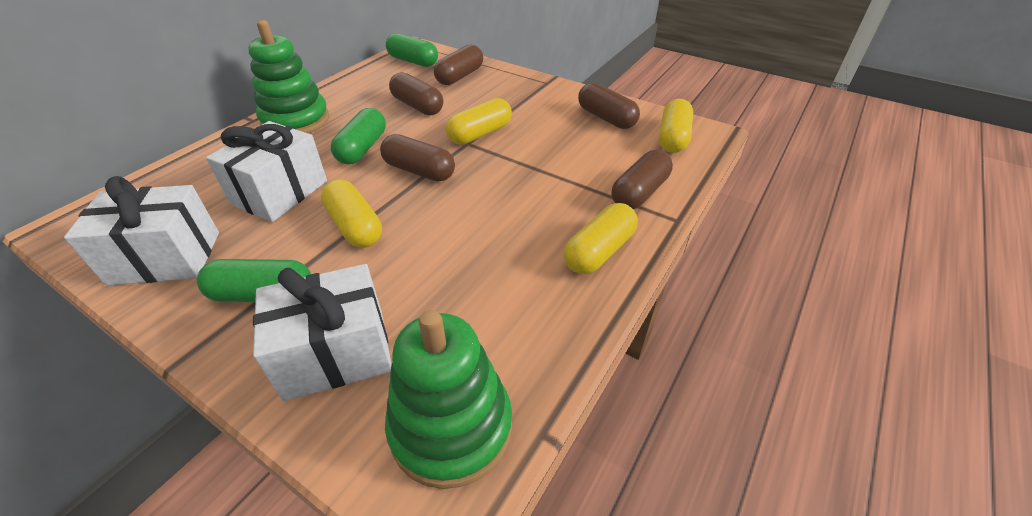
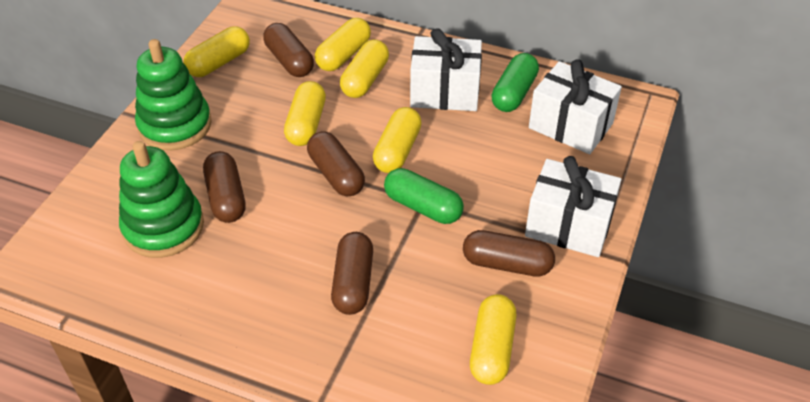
green capsule: [197,259,311,302] [331,108,386,164] [386,33,438,67] = 3 -> [384,168,464,224] [491,53,539,112] = 2
yellow capsule: [321,179,382,248] [446,98,512,145] [564,203,638,274] [659,99,693,153] = 4 -> [183,26,250,77] [284,81,326,146] [315,18,371,71] [340,39,389,98] [373,107,422,173] [470,294,517,385] = 6

